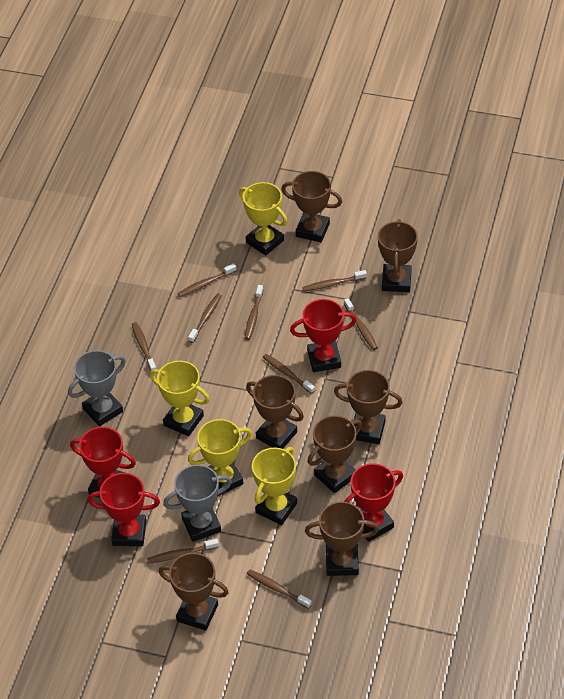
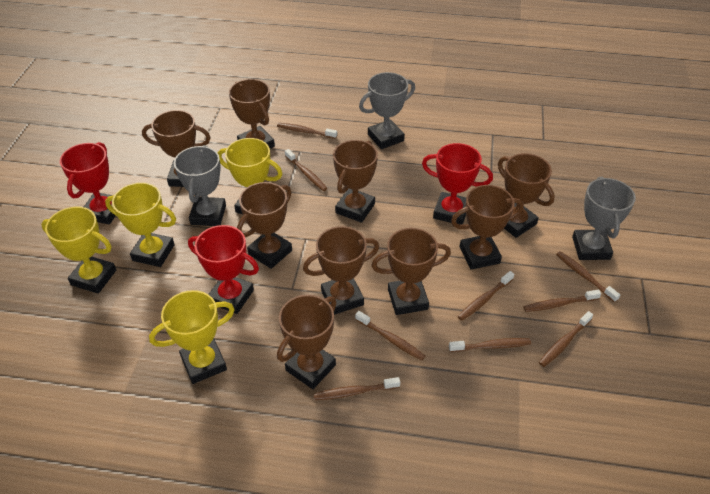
brown trophy: [159,553,229,631] [246,375,304,449] [281,171,342,242] [305,501,379,576] [307,415,362,493] [334,370,403,444] [378,219,418,292] = 7 -> [142,110,211,187] [229,79,275,149] [237,182,292,269] [277,295,336,389] [303,226,379,315] [333,140,378,223] [371,228,451,315] [451,185,524,270] [498,153,555,238] = 9
grey trophy: [68,350,126,426] [163,465,232,542] = 2 -> [174,145,226,226] [359,72,415,149] [572,176,636,260] = 3
red trophy: [70,427,136,498] [88,473,160,546] [290,299,357,372] [344,463,403,542] = 4 -> [60,142,116,224] [188,225,259,314] [422,143,493,225] = 3

